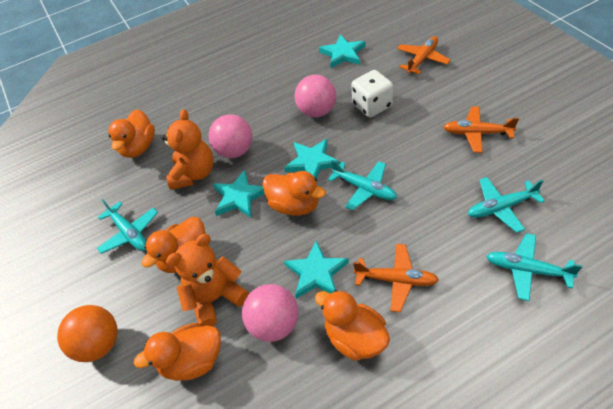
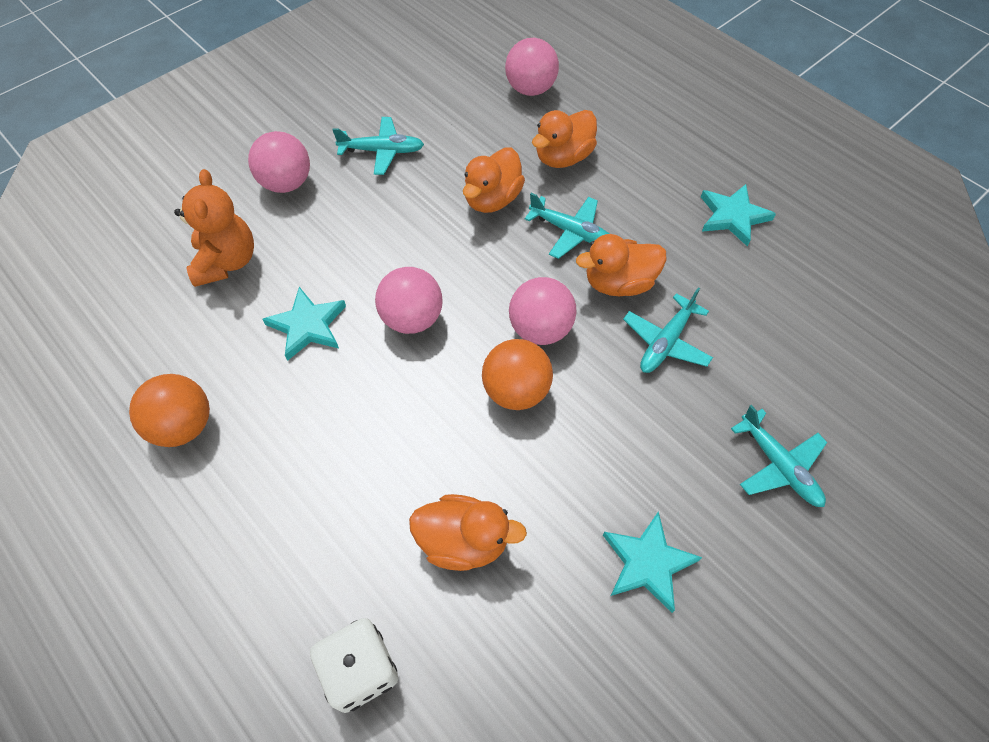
orange ball: [57,305,118,362] = 1 -> [129,374,210,447] [482,339,553,410] = 2
orange duck: [108,109,155,158] [134,323,221,381] [142,217,206,273] [262,171,326,216] [315,290,390,361] = 5 -> [409,494,527,571] [463,148,525,213] [532,110,597,168] [576,234,667,296] = 4
orange plane: [353,244,439,312] [397,36,451,74] [443,106,519,153] = 3 -> none = 0
orange teddy bear: [162,109,214,190] [166,234,249,327] = 2 -> [174,169,254,287] = 1
pink ball: [209,114,252,158] [242,284,299,342] [295,75,336,117] = 3 -> [248,131,310,193] [375,267,443,334] [505,38,559,96] [509,277,577,345] = 4
turquoise star: [213,170,265,218] [284,139,341,178] [284,241,349,299] [319,34,365,68] = 4 -> [263,287,346,361] [603,511,702,613] [701,184,776,247] = 3

